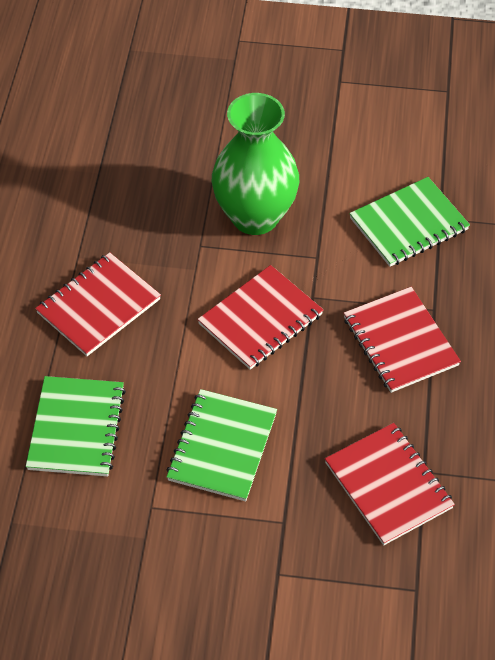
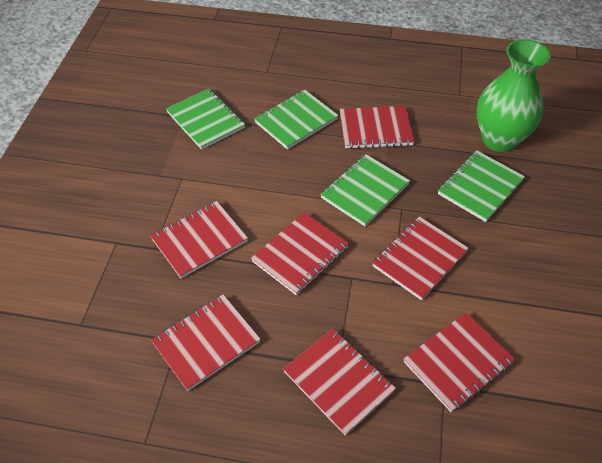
green notebook: [26,376,126,476] [166,389,277,501] [349,177,470,267] = 3 -> [166,89,245,150] [254,90,339,150] [320,154,410,226] [438,151,525,222] = 4
red notebook: [35,252,161,356] [197,265,323,370] [325,423,455,545] [344,287,461,393] = 4 -> [150,201,248,278] [151,294,261,391] [251,212,349,295] [283,328,396,436] [340,106,414,149] [372,216,469,300] [404,312,515,412] = 7

